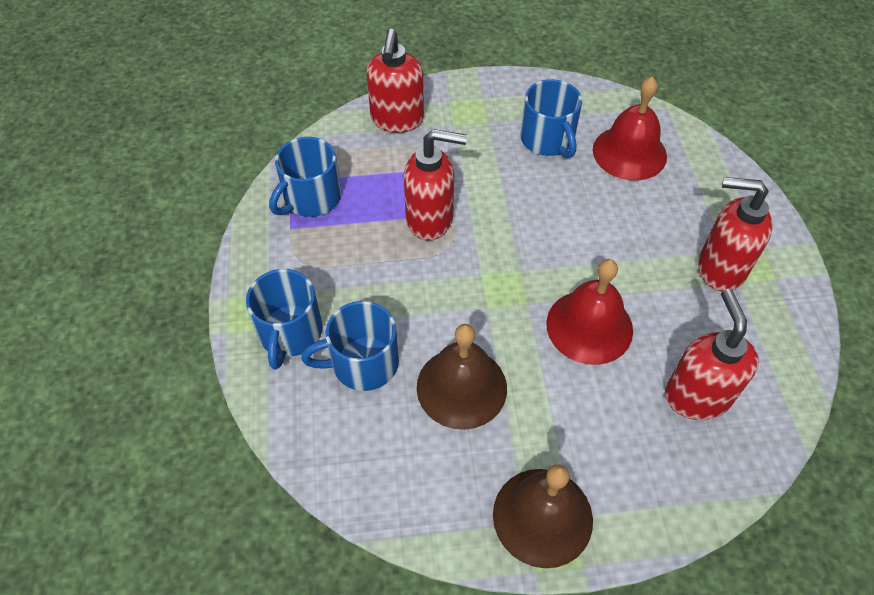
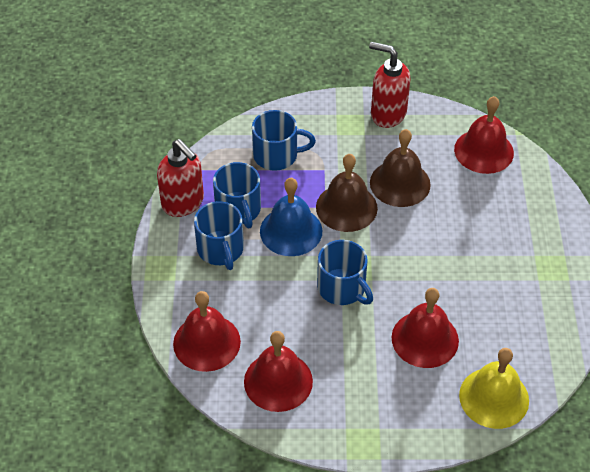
blue bell: none = 0 -> [260,178,322,256] = 1
red bell: [546,259,633,365] [593,76,667,180] = 2 -> [173,291,241,372] [244,331,313,412] [392,288,459,368] [454,96,514,174] = 4
red soap dispenser: [367,29,424,133] [404,129,467,240] [665,289,759,420] [698,177,773,291] = 4 -> [157,139,204,217] [369,42,410,128] = 2
yellow bell: none = 0 -> [459,348,529,429] = 1

